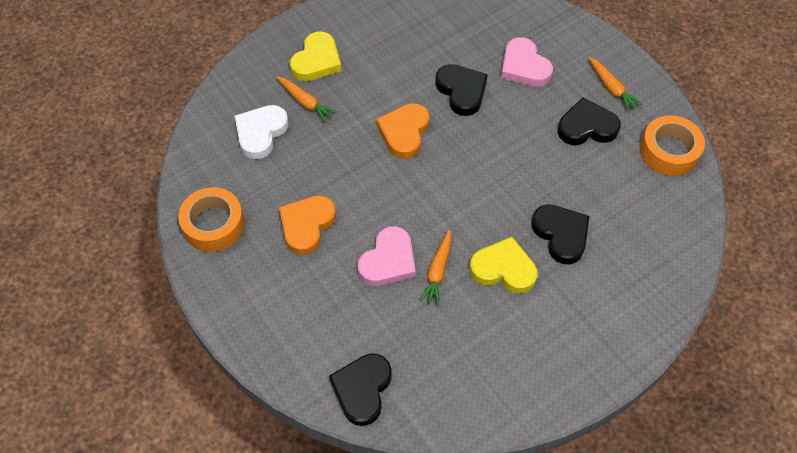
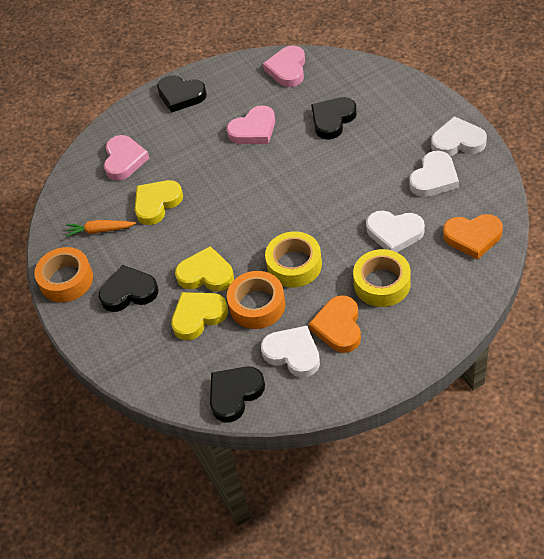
orange carrot: [276,76,338,123] [419,230,452,306] [588,57,643,112] = 3 -> [65,220,136,237] = 1
pink heart: [358,226,416,286] [501,37,553,87] = 2 -> [104,135,149,181] [227,105,275,144] [263,46,305,87] = 3
white heart: [235,105,289,159] = 1 -> [261,326,320,378] [366,211,425,252] [409,151,459,197] [431,116,487,156] = 4
yellow heart: [290,31,341,81] [470,237,537,294] = 2 -> [135,180,183,225] [171,292,228,340] [175,246,234,292] = 3
yellow tape: none = 0 -> [265,232,322,288] [353,249,411,307] = 2

